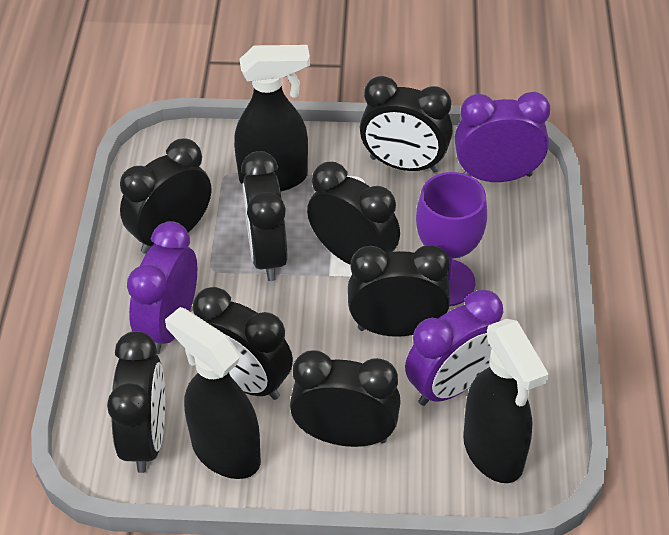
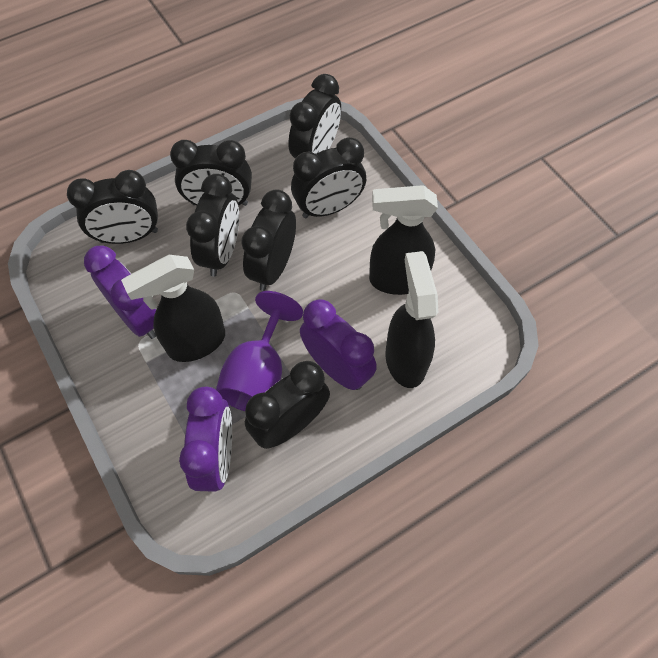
black clock: [107,331,165,473] [120,138,211,254] [193,287,293,400] [241,151,287,281] [290,351,401,447] [307,162,400,265] [348,245,450,337] [360,76,453,173] = 8 -> [67,170,158,244] [170,140,252,206] [186,174,239,277] [241,189,296,291] [245,361,330,449] [288,74,341,158] [291,137,366,218] = 7

